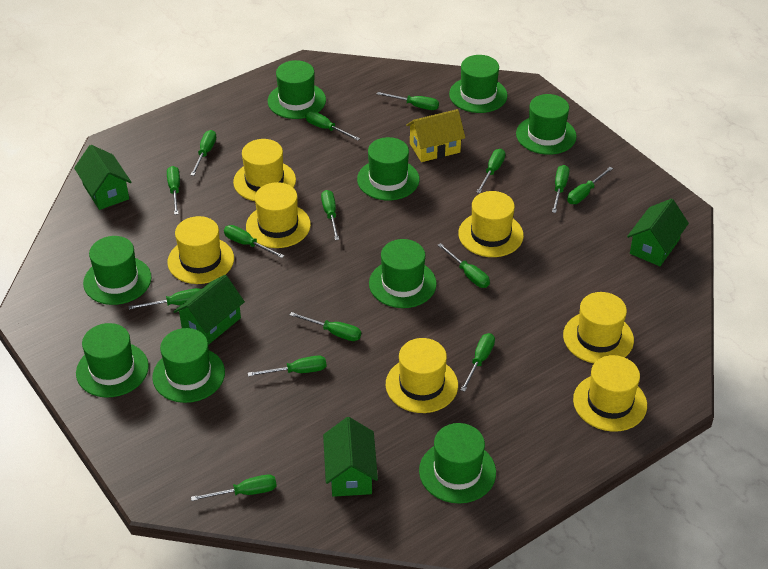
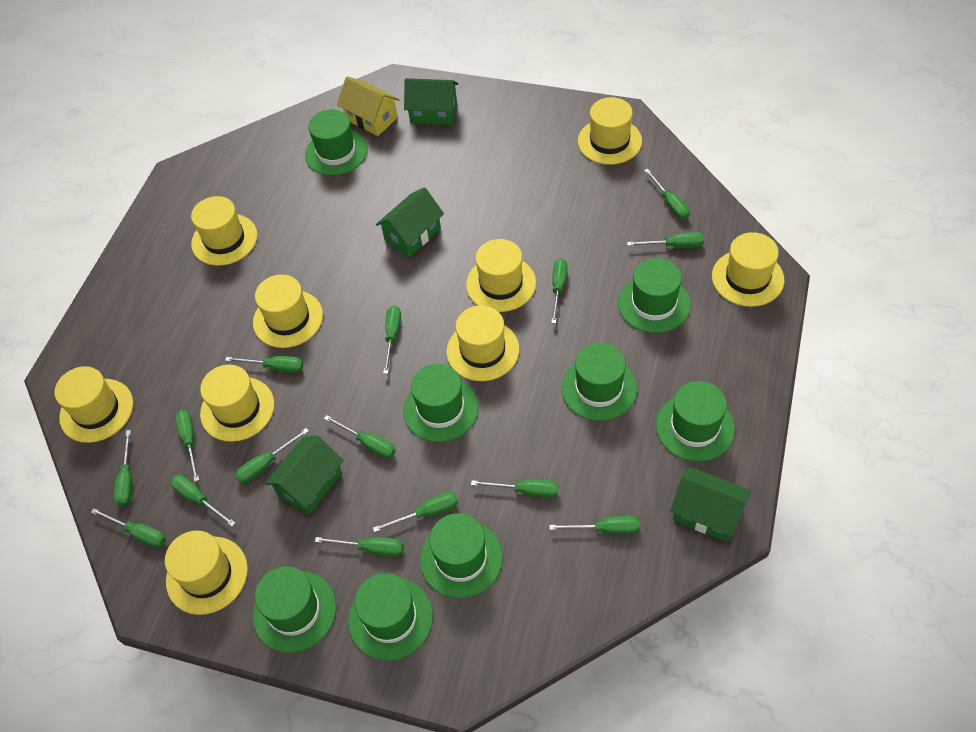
green hat: [76,323,149,397] [83,236,152,305] [152,328,225,403] [268,60,326,119] [357,137,419,200] [369,239,437,308] [419,423,496,504] [449,55,508,113] [516,94,577,155] = 9 -> [252,566,336,653] [305,109,368,176] [348,573,433,661] [403,364,479,442] [420,513,503,598] [561,343,637,421] [618,258,691,333] [656,381,735,462] = 8
yellow hat: [167,216,234,284] [233,139,296,201] [246,182,311,248] [386,338,458,413] [458,191,524,257] [563,292,634,363] [573,355,647,432] = 7 -> [54,366,133,443] [165,530,248,615] [191,196,257,266] [200,365,274,442] [253,275,323,348] [446,305,519,381] [466,239,536,312] [578,97,642,165] [712,232,784,307] = 9

